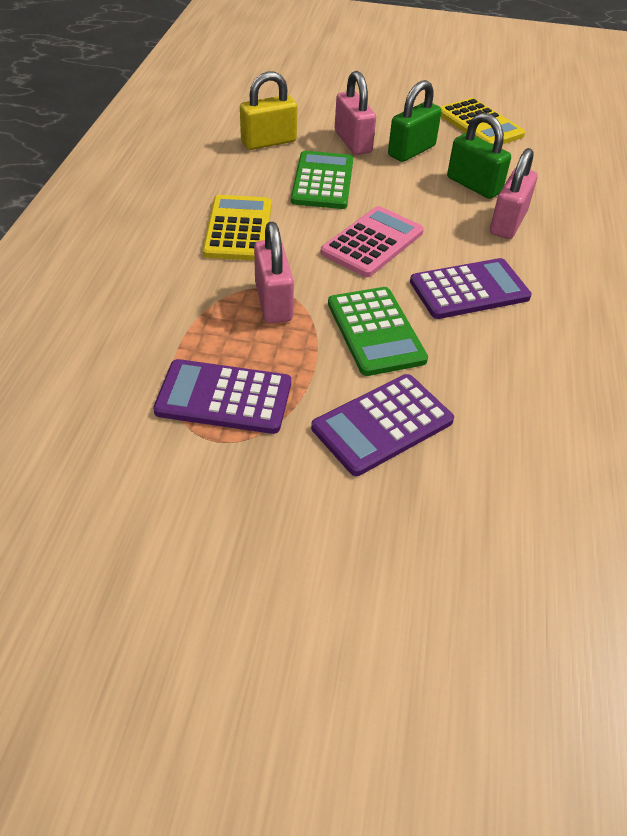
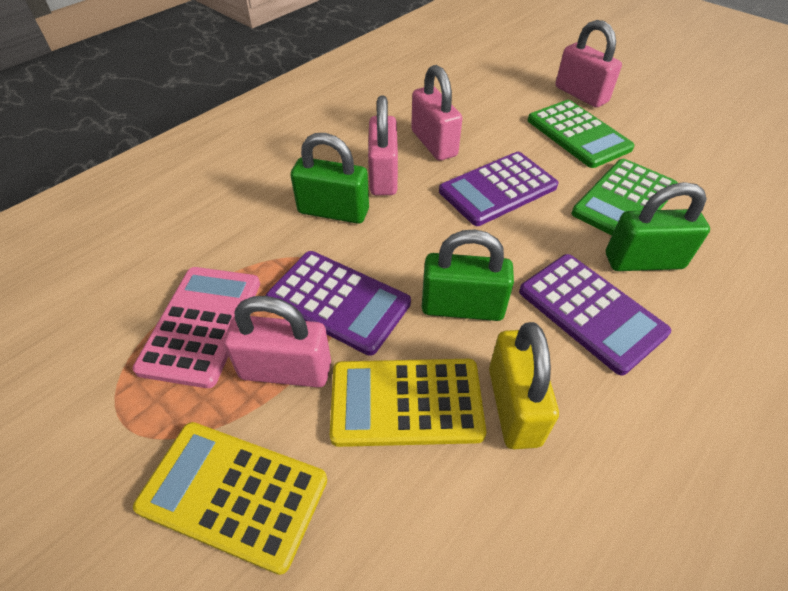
green padlock: [388,80,442,162] [447,113,511,199] = 2 -> [290,133,369,224] [422,229,514,321] [606,182,710,271] = 3
pink padlock: [254,222,294,323] [335,71,376,155] [490,148,538,239] = 3 -> [224,296,331,388] [368,95,398,195] [411,65,462,161] [556,20,622,108] = 4

